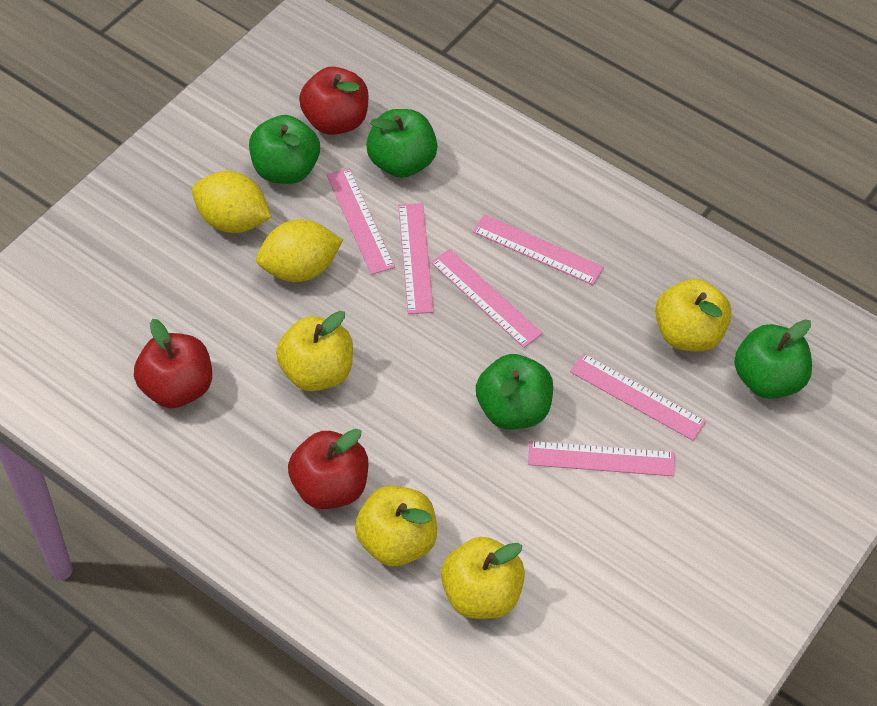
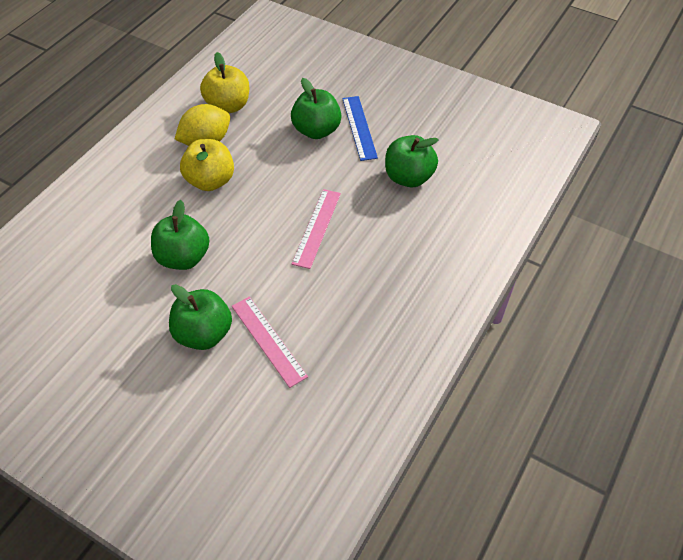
blue ruler: none = 0 -> [342,96,378,161] = 1
pink ruler: [327,168,395,275] [398,203,434,314] [431,249,543,348] [473,214,604,285] [528,441,675,476] [570,353,706,441] = 6 -> [232,297,308,388] [292,189,341,269] = 2
red apple: [134,319,212,408] [288,429,368,509] [299,66,369,135] = 3 -> none = 0
yellow apple: [276,311,353,391] [355,486,437,566] [441,537,525,619] [655,279,732,352] = 4 -> [180,139,234,191] [200,52,249,113] = 2
yellow lemon: [192,171,272,233] [256,220,343,282] = 2 -> [175,104,230,146] = 1

